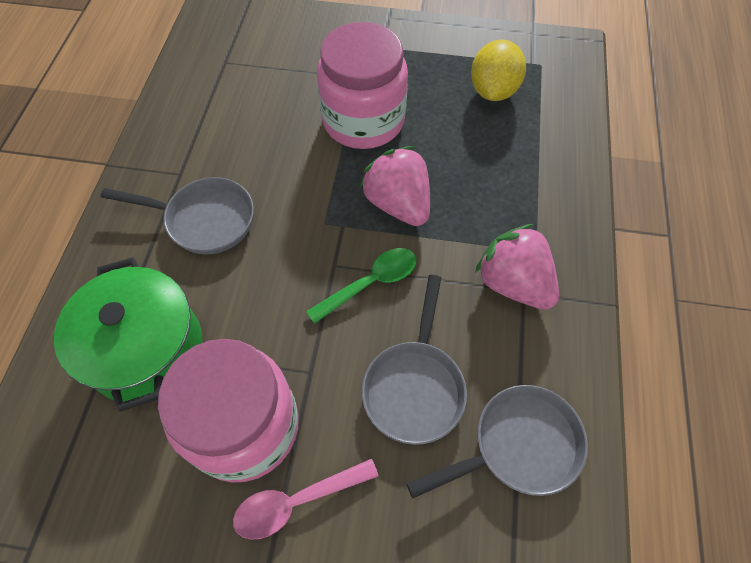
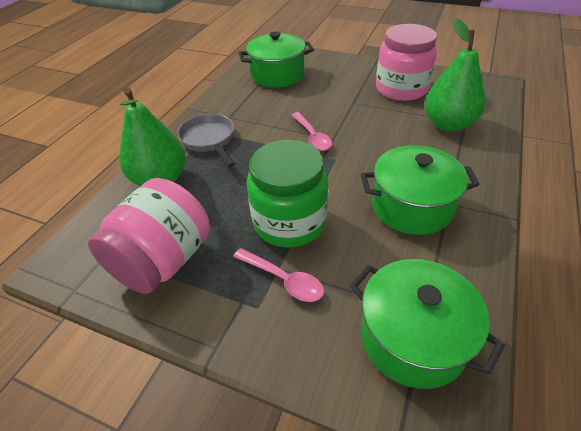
green jar: none = 0 -> [247,140,329,248] = 1
green pear: none = 0 -> [119,87,186,186] [425,18,485,132] = 2
green pot: [54,257,203,412] = 1 -> [239,32,314,88] [350,259,505,389] [361,145,480,235] = 3
green spoon: [306,248,416,324] = 1 -> none = 0
grey pan: [101,177,254,255] [362,275,467,445] [407,385,588,498] = 3 -> [177,114,235,167] = 1
pink spoon: [233,459,378,540] = 1 -> [233,248,324,302] [292,112,332,151] = 2
pink strawberry: [360,146,430,226] [475,224,559,310] = 2 -> none = 0
yellow lemon: [471,40,526,101] = 1 -> none = 0

